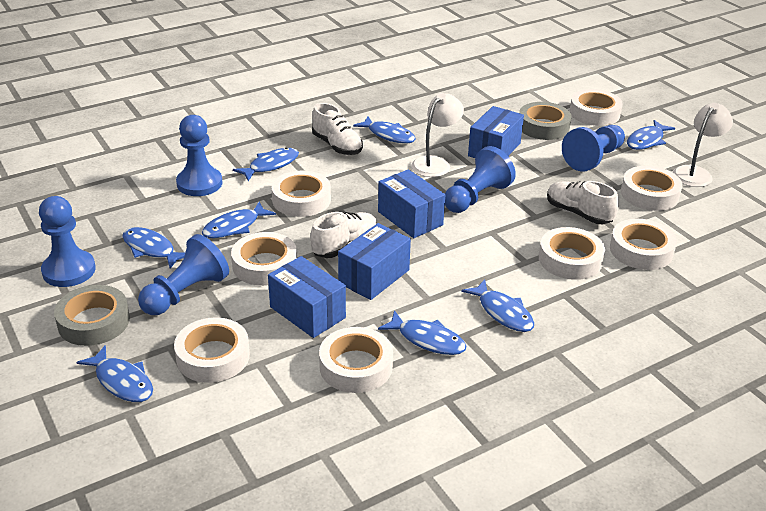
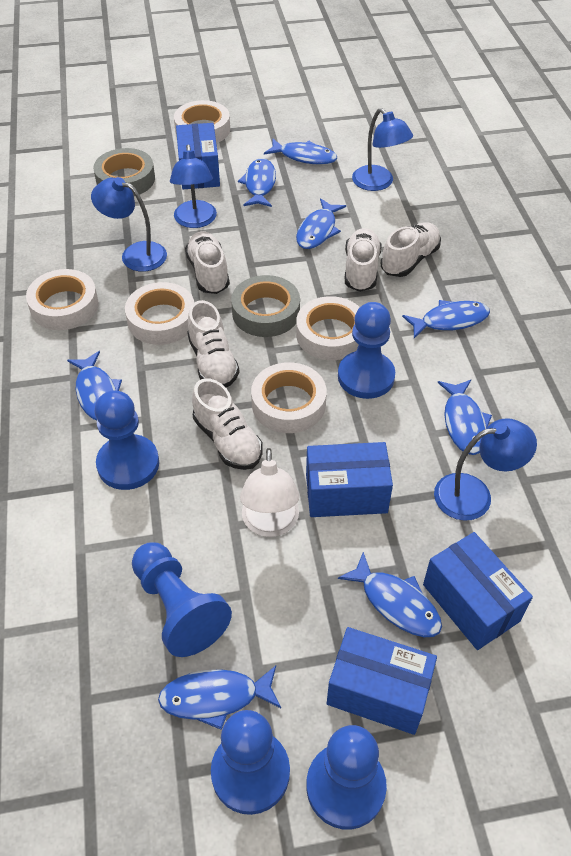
blue lamp: none = 0 -> [91,177,167,272] [170,145,217,228] [352,108,413,191] [434,418,537,521] = 4
white lamp: [411,93,464,177] [673,103,733,187] = 2 -> [240,448,299,537] = 1
white shoe: [310,212,377,258] [312,103,363,155] [547,181,619,224] = 3 -> [185,231,230,294] [187,300,239,388] [192,378,263,470] [345,228,382,292] [381,222,441,277] = 5
white tape: [174,318,250,383] [231,232,297,286] [272,171,331,217] [319,327,393,393] [539,227,605,280] [570,89,623,126] [610,219,677,270] [621,166,683,211] = 8 -> [26,269,99,330] [125,282,194,345] [174,100,230,143] [251,362,327,433] [296,296,360,360] = 5

